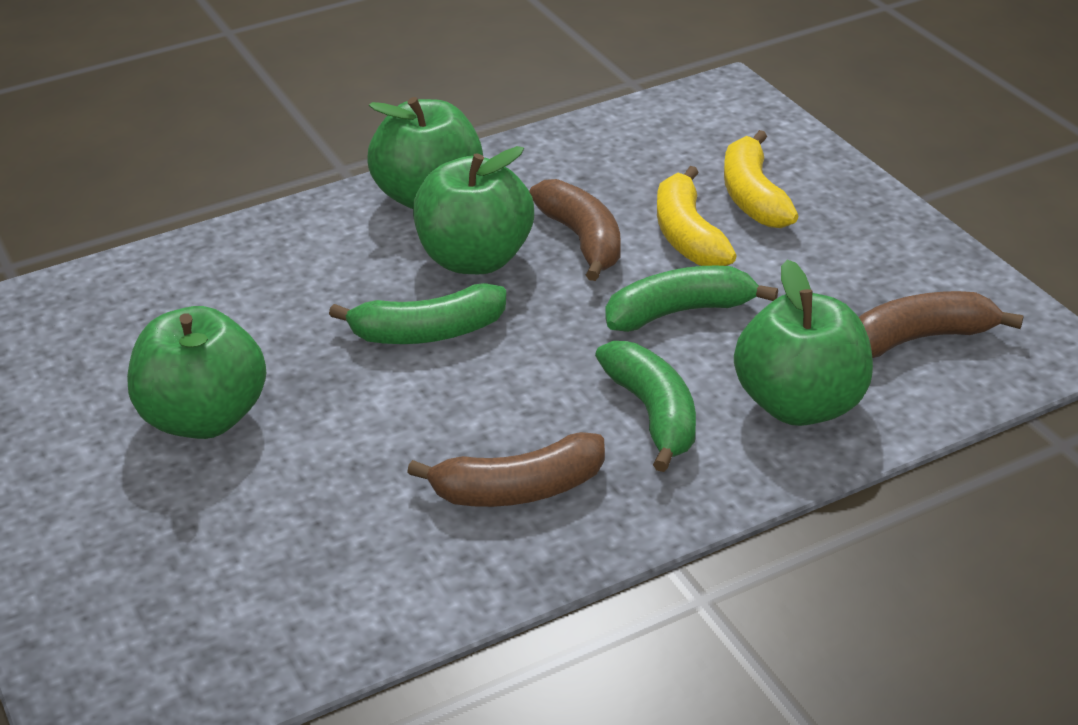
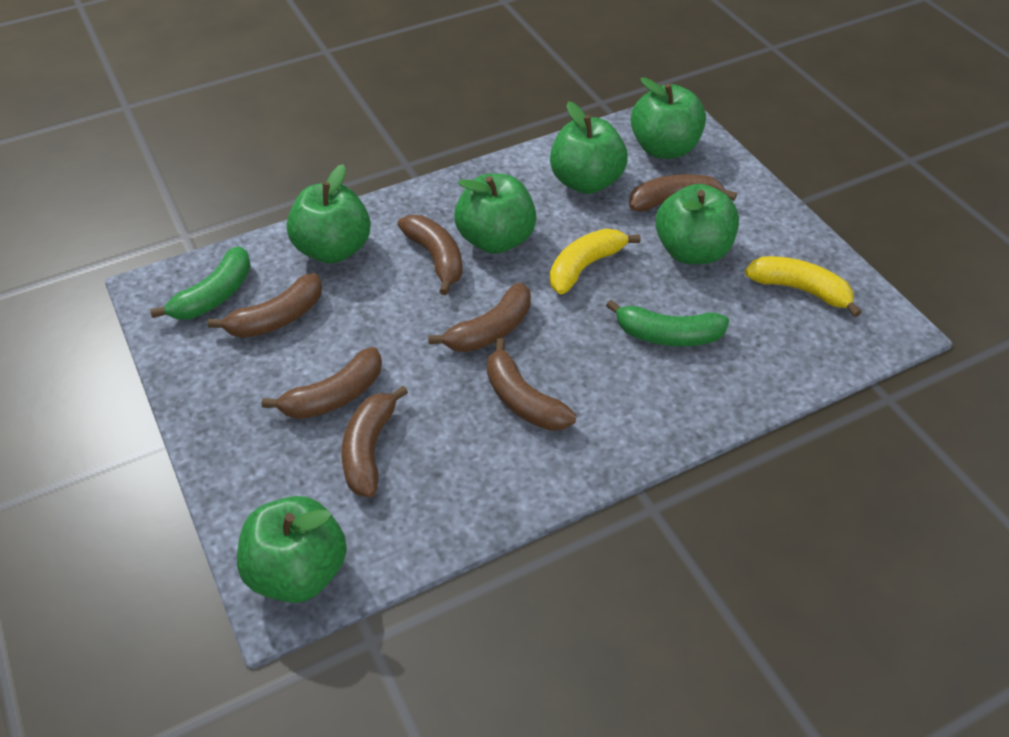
brown banana: [407,432,605,507] [529,179,621,281] [859,291,1024,358] = 3 -> [208,273,322,338] [261,347,382,419] [342,386,408,497] [397,215,463,295] [428,283,531,352] [487,338,576,431] [629,174,737,212] = 7
green apple: [127,306,266,439] [368,97,483,209] [413,146,534,274] [734,259,873,426] = 4 -> [237,496,347,603] [287,164,371,263] [454,173,536,254] [550,101,628,194] [631,77,706,159] [655,184,739,264] = 6
green banana: [329,283,506,344] [595,341,696,472] [606,266,778,332] = 3 -> [150,246,251,320] [606,300,729,347] = 2

